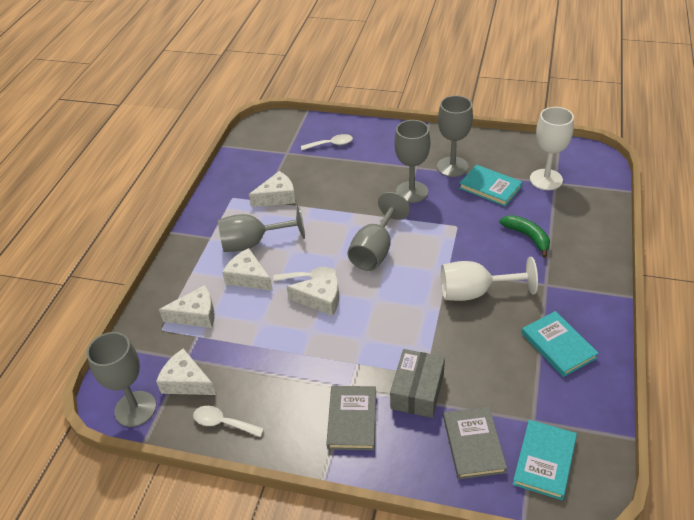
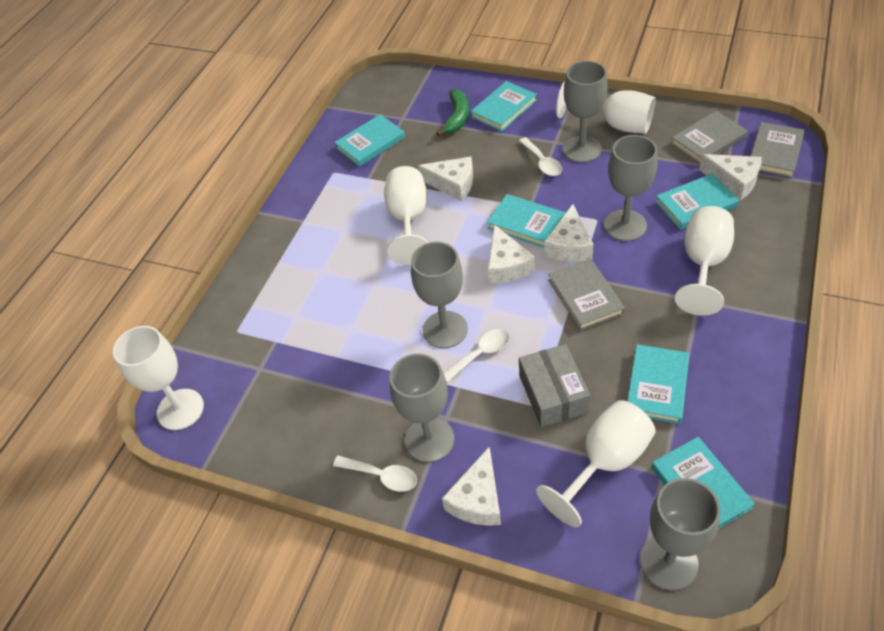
grey book: [326,386,376,450] [443,407,507,479] = 2 -> [548,259,625,331] [671,111,748,164] [751,122,805,178] = 3
turquoise book: [459,165,522,207] [512,420,577,500] [522,311,599,377] = 3 -> [334,114,405,167] [471,81,537,132] [487,194,566,248] [627,344,689,424] [651,437,755,529] [655,173,739,230] = 6
white goblet: [441,257,538,301] [530,107,574,190] = 2 -> [113,326,204,430] [384,166,428,265] [536,400,656,527] [556,81,655,133] [675,206,734,316] = 5

